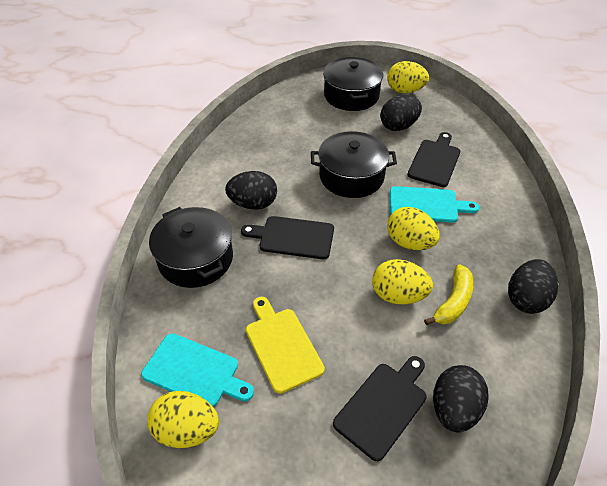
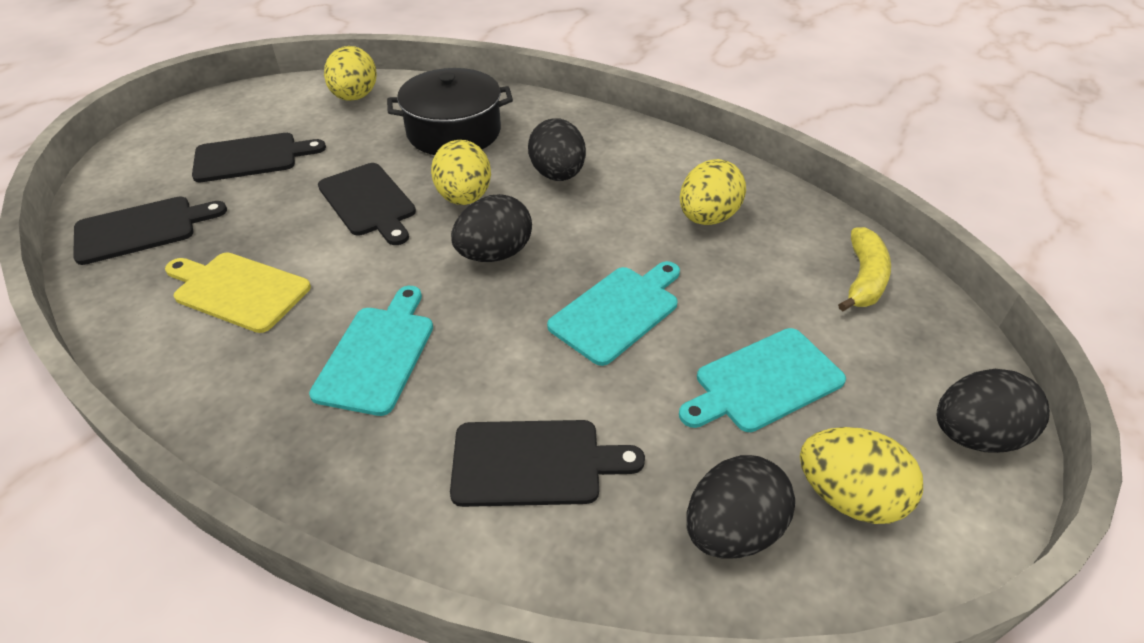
black cutting board: [241,216,334,259] [333,356,427,461] [407,132,460,187] = 3 -> [73,197,227,265] [192,133,326,182] [318,163,416,245] [450,420,645,507] = 4
black pot: [149,207,233,288] [311,131,397,198] [323,57,384,111] = 3 -> [387,68,513,155] = 1
turquoise cutting board: [141,333,254,407] [390,186,479,223] = 2 -> [309,286,433,416] [547,261,680,366] [679,328,846,432] = 3

